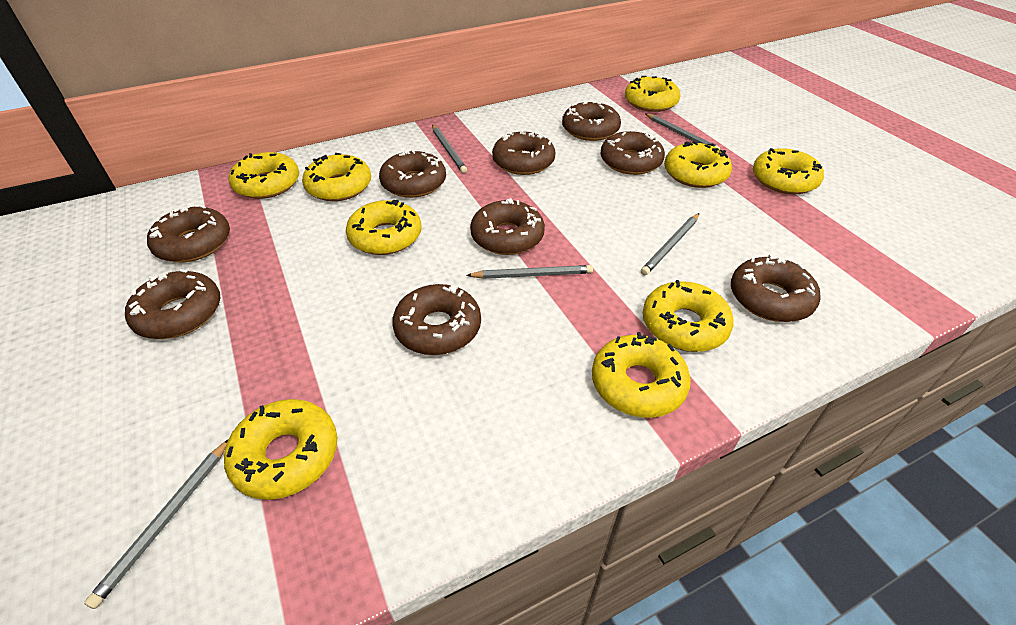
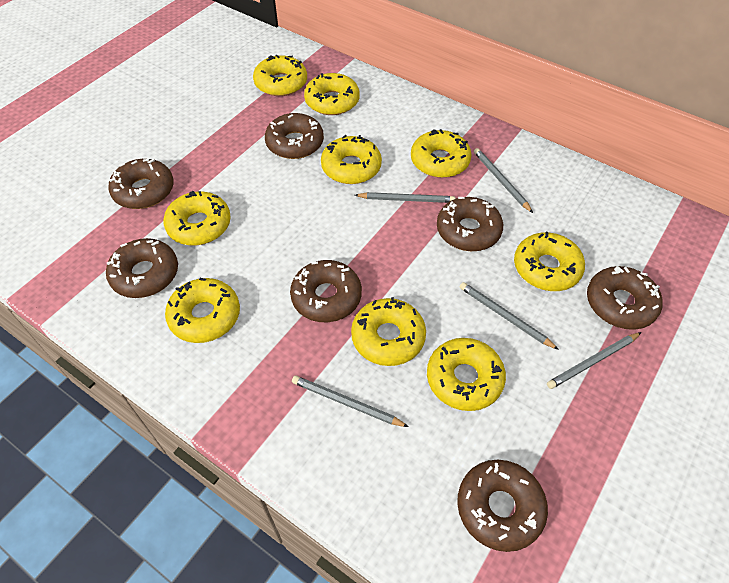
brown donut: [125,269,220,339] [147,205,230,262] [379,150,446,198] [392,284,481,355] [470,198,545,255] [492,130,556,175] [562,101,621,141] [601,131,665,175] [731,254,821,322] = 9 -> [106,238,178,298] [108,159,174,209] [265,113,324,159] [290,260,362,322] [437,197,503,251] [457,460,548,552] [587,266,663,330] = 7

